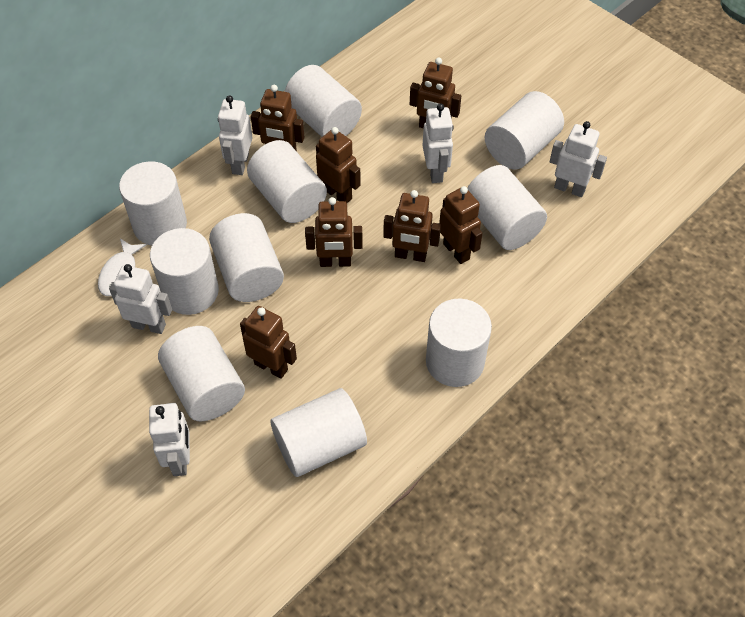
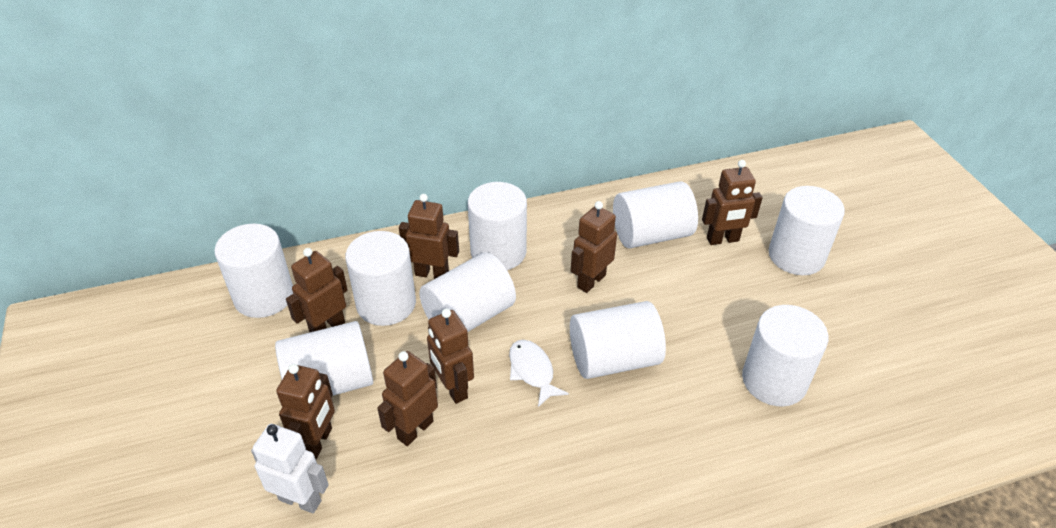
white cylinder: [119,161,187,246] [150,228,219,315] [158,326,245,421] [209,213,284,302] [247,140,327,223] [271,388,367,477] [285,65,362,137] [426,299,492,387] [467,165,547,250] [485,91,564,170] = 10 -> [214,224,293,318] [275,321,373,396] [345,231,416,326] [419,252,516,332] [468,182,527,270] [570,301,666,379] [613,181,698,248] [742,305,828,406] [769,186,845,275] = 9
white robot: [109,264,172,334] [149,403,190,476] [218,95,253,175] [422,104,453,183] [550,121,607,197] = 5 -> [251,424,329,513] = 1

